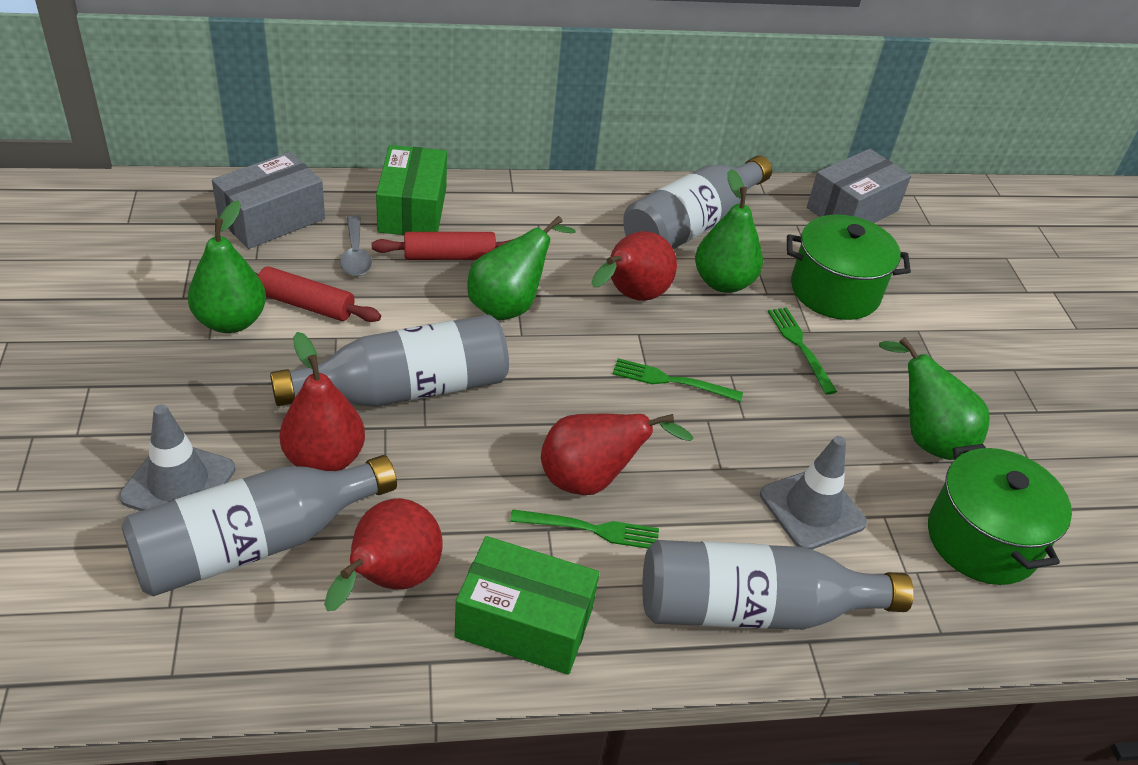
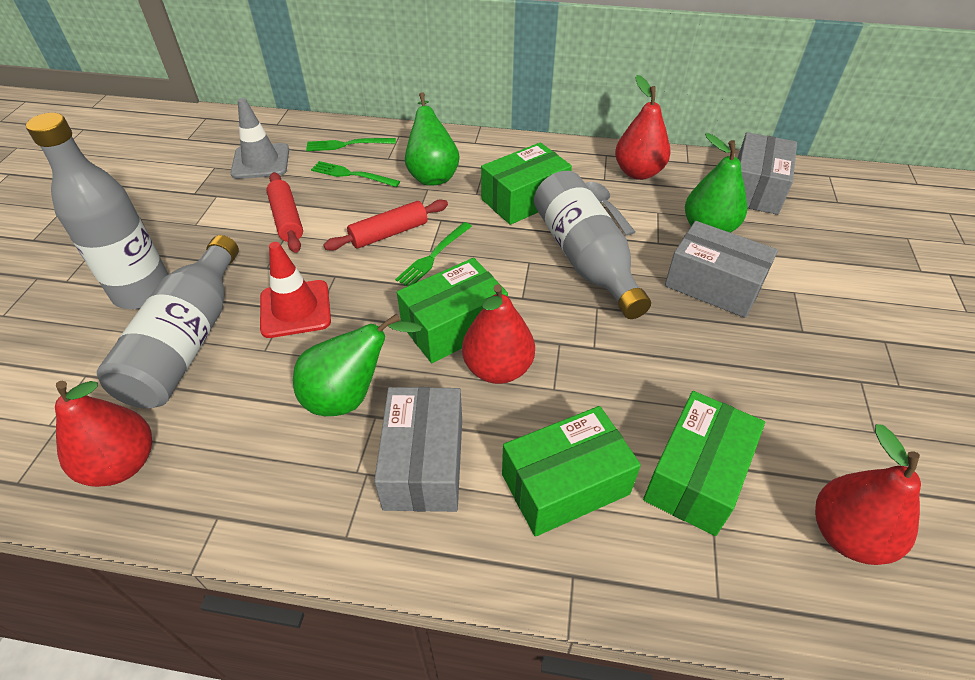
green box: [376,145,447,235] [455,536,600,675] = 2 -> [397,258,508,363] [481,142,572,225] [502,406,641,537] [643,391,765,536] = 4
green pear: [188,200,266,333] [467,216,576,320] [695,169,763,293] [879,337,990,460] = 4 -> [293,314,422,416] [405,92,460,186] [685,133,747,233] = 3
green pot: [787,215,911,320] [928,444,1072,585] = 2 -> none = 0
grey bottle: [121,455,397,597] [270,315,509,407] [623,156,772,249] [642,540,914,630] = 4 -> [26,113,169,309] [97,235,239,408] [534,171,651,319] = 3
grey box: [212,152,325,249] [807,149,911,223] = 2 -> [374,387,462,512] [665,221,778,318] [738,132,797,215] = 3
grey traffic cone: [119,404,235,511] [760,436,867,550] = 2 -> [231,98,289,179] = 1
red traffic cone: none = 0 -> [260,242,331,338] = 1

